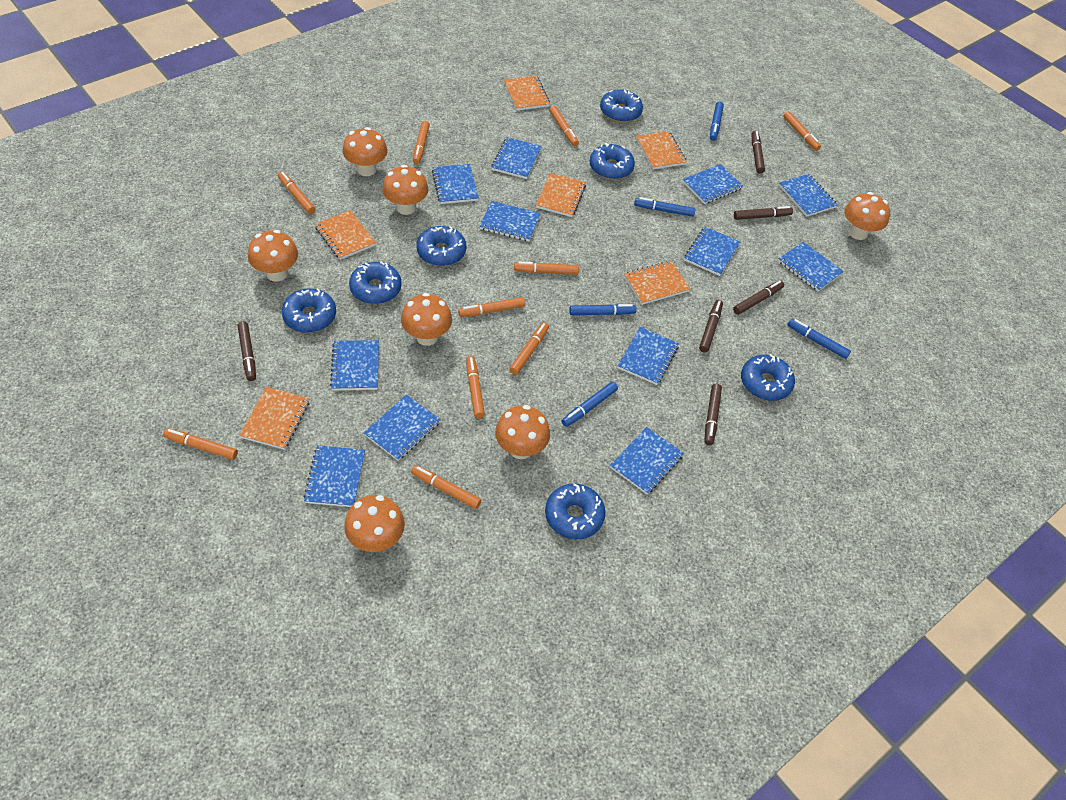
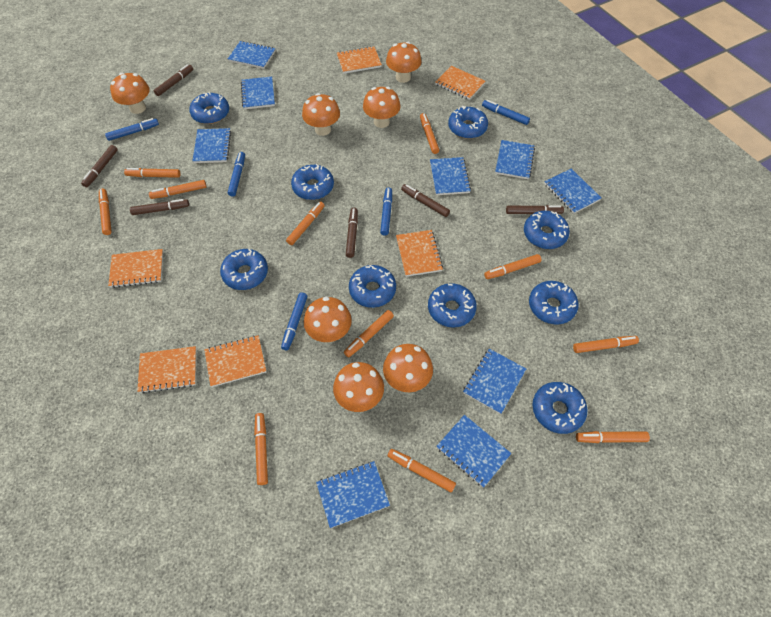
blue donut: [282,288,336,333] [349,262,402,304] [417,226,466,266] [545,484,606,539] [589,143,635,180] [600,89,643,122] [741,354,795,401] = 7 -> [189,92,229,124] [220,249,268,290] [291,164,334,200] [349,265,396,308] [428,283,477,328] [448,106,488,139] [524,211,570,249] [529,281,578,325] [532,382,587,434] = 9
blue notebook: [303,445,365,507] [330,340,379,390] [363,395,441,461] [432,164,479,204] [480,201,541,242] [491,137,542,179] [610,427,684,494] [618,327,679,385] [682,164,743,204] [684,227,740,276] [778,242,844,291] [779,174,838,217] = 12 -> [192,128,231,163] [228,41,275,69] [241,77,275,109] [316,461,390,528] [430,157,471,195] [436,415,511,488] [463,349,526,414] [495,140,535,179] [544,168,601,214] = 9
orange marker: [163,428,238,460] [278,172,316,214] [411,465,481,509] [413,121,430,164] [458,297,525,317] [466,356,485,418] [510,322,549,375] [514,261,579,275] [549,106,579,146] [783,111,821,151] = 10 -> [99,189,112,235] [124,168,180,178] [149,180,207,199] [254,413,268,485] [286,201,325,245] [344,310,394,357] [388,449,456,493] [420,113,439,154] [484,254,541,279] [573,336,639,353] [576,431,650,443] = 11

